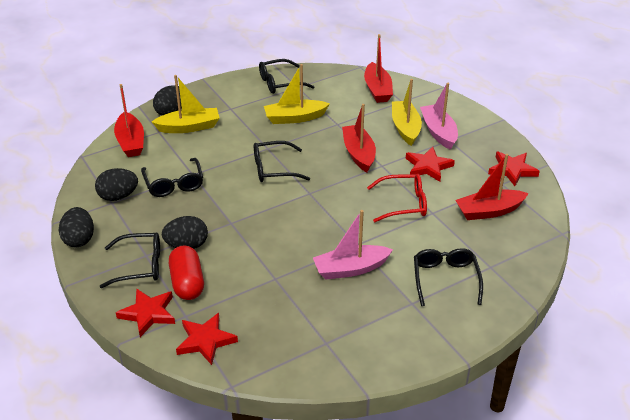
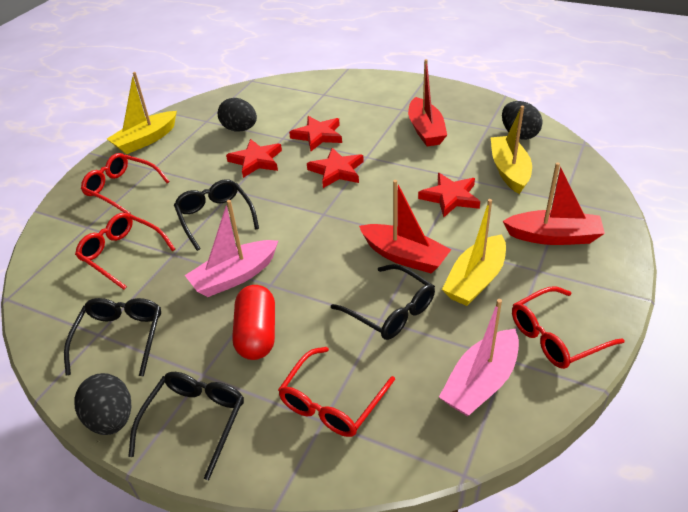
black egg: [59,207,94,247] [95,168,138,201] [153,85,182,116] [162,216,208,249] = 4 -> [74,373,131,435] [218,98,257,131] [502,101,542,140] = 3
black glasses: [99,232,160,288] [141,158,203,197] [254,141,310,182] [259,59,314,94] [414,248,483,306] = 5 -> [64,298,161,377] [128,372,244,480] [174,179,259,251] [331,264,435,340] = 4
red boat: [114,84,144,157] [342,104,376,172] [364,34,393,103] [455,154,529,220] = 4 -> [359,180,452,274] [408,59,447,146] [503,162,605,245] = 3
red glasses: [367,174,427,222] = 1 -> [75,213,175,290] [81,153,170,214] [278,347,395,437] [512,286,625,369] = 4

